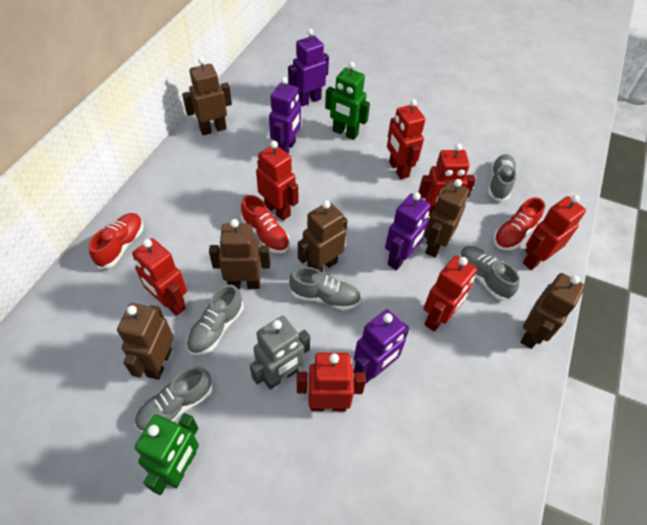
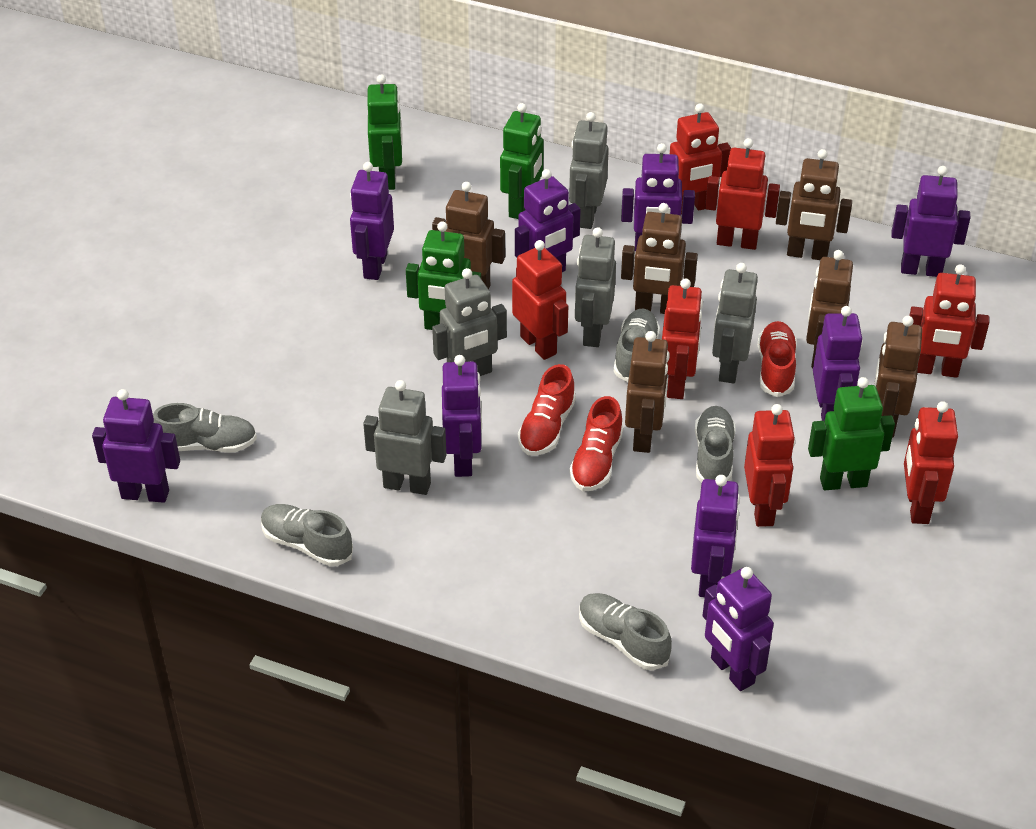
green robot: [135,413,199,495] [325,61,370,140] = 2 -> [367,75,402,190] [406,221,481,330] [500,103,544,219] [808,377,895,490] = 4
grey robot: [250,316,310,390] = 1 -> [363,380,446,495] [432,268,507,376] [569,112,609,229] [575,227,616,347] [712,263,758,383] = 5
purple robot: [269,77,301,153] [288,29,329,107] [354,309,410,384] [385,192,431,270] = 4 -> [92,389,180,503] [350,162,394,280] [442,355,482,477] [515,169,581,272] [621,143,695,252] [691,475,740,597] [702,567,774,691] [813,306,863,421] [891,166,970,277] = 9

